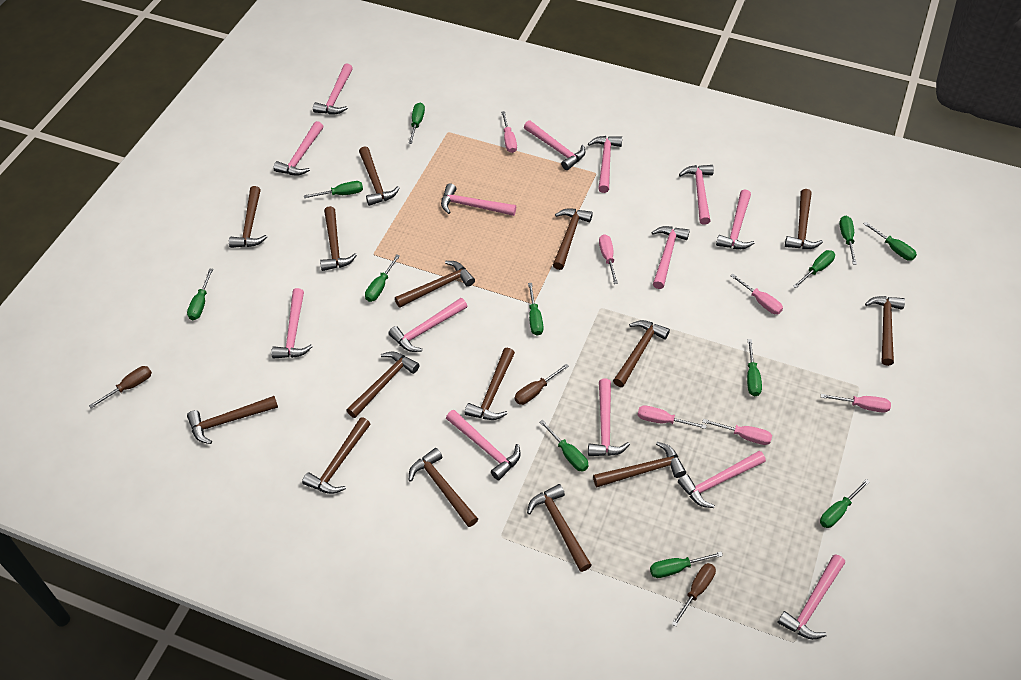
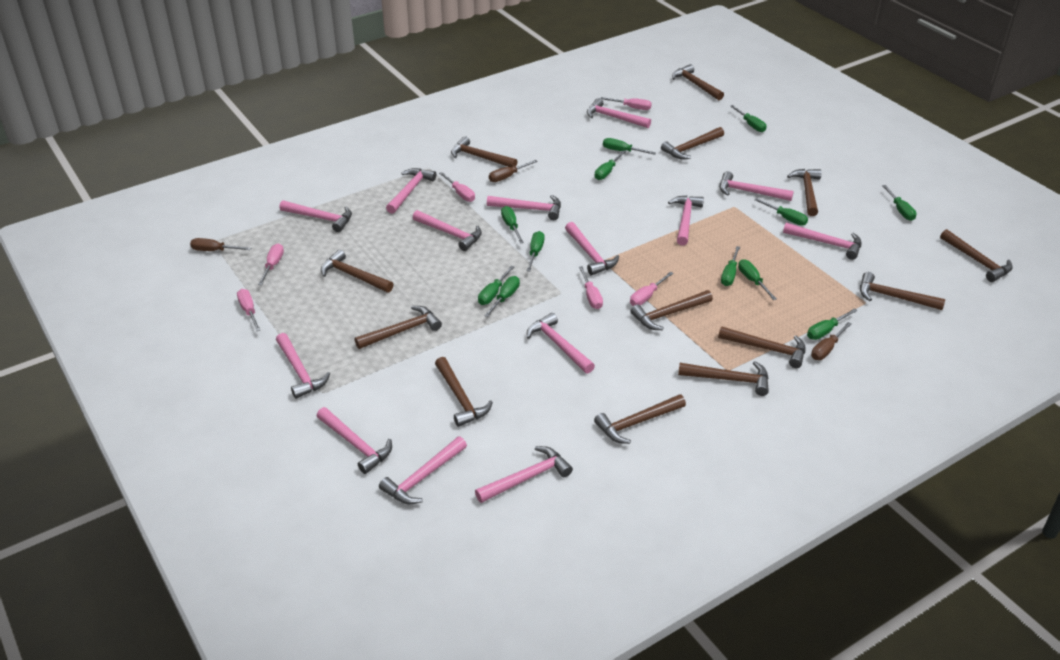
brown hammer: [187,396,278,444] [229,186,267,248] [302,417,370,494] [320,206,357,271] [346,351,420,418] [359,147,400,206] [395,261,475,308] [409,448,478,527] [465,348,515,420] [527,484,592,572] [553,208,593,270] [593,442,686,487] [613,320,670,387] [785,189,823,249] [865,296,905,366] = 15 -> [321,250,393,293] [355,306,442,349] [435,357,493,427] [451,136,518,167] [594,394,686,444] [630,290,713,330] [661,127,724,159] [672,64,724,100] [678,361,769,396] [718,326,806,368] [787,169,822,216] [860,272,945,310] [940,229,1013,282] = 13

